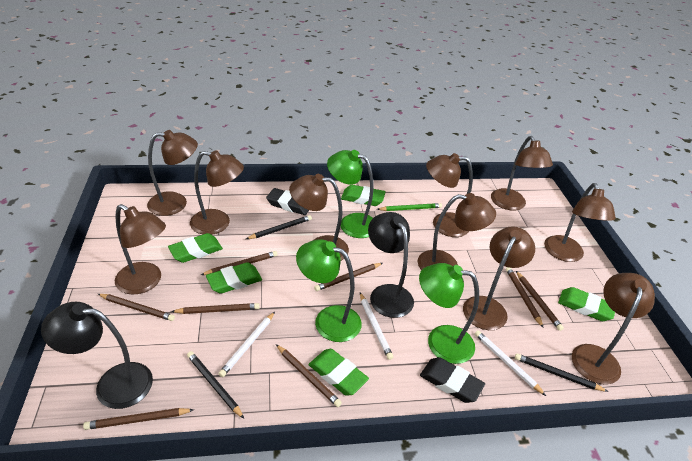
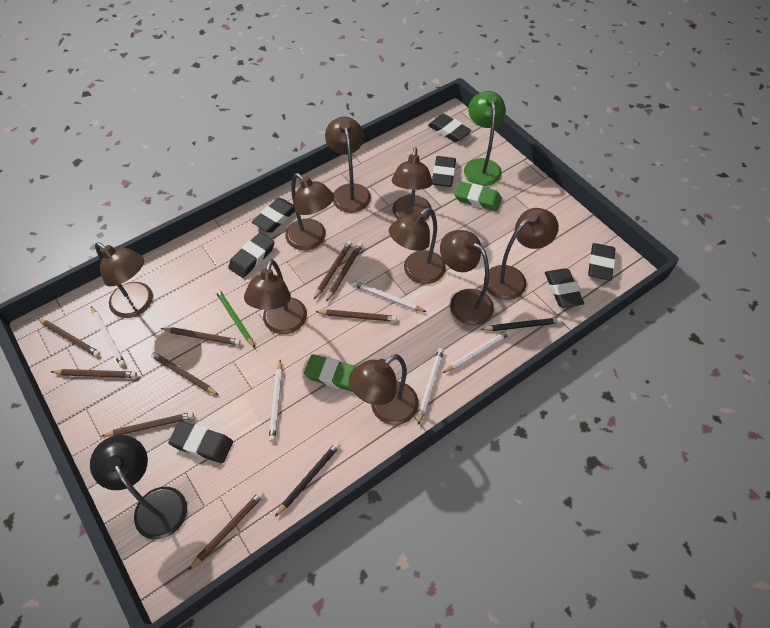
black eraser: [266,188,309,215] [420,357,485,403] = 2 -> [168,421,233,463] [228,233,275,278] [252,198,295,233] [428,114,472,142] [432,156,456,187] [545,268,584,308] [588,243,615,281] = 7
black lamp: [41,302,153,409] [368,212,414,318] = 2 -> [90,435,187,540] = 1
black pencil: [187,351,244,419] [246,215,312,239] [515,353,609,392] = 3 -> [275,442,341,517] [481,317,562,331] = 2
brown lamp: [115,204,166,294] [147,130,198,216] [190,150,244,235] [289,174,349,261] [418,193,496,270] [426,153,473,237] [463,226,535,330] [491,136,553,211] [544,183,616,262] [572,273,655,385] = 10 -> [95,242,153,318] [244,259,307,334] [285,173,334,250] [325,117,371,213] [349,354,419,425] [389,208,446,284] [392,147,433,221] [440,230,494,325] [484,208,559,300] = 9
brown pencil: [83,408,194,430] [98,294,175,321] [171,303,260,314] [201,251,278,275] [276,344,342,407] [314,263,382,291] [506,267,544,328] [516,271,564,331] = 8 -> [38,318,100,357] [51,369,137,378] [102,412,194,437] [151,352,218,395] [161,327,241,345] [189,491,264,570] [314,241,352,299] [315,309,397,322] [326,242,363,302] = 9
green eraser: [168,233,223,263] [206,262,262,294] [309,349,369,396] [341,185,386,206] [558,287,615,321] = 5 -> [304,354,356,392] [454,181,502,211] = 2
green lamp: [296,239,362,342] [327,150,374,238] [419,263,479,364] = 3 -> [464,91,506,186] = 1
white pencil: [219,312,275,377] [360,293,393,360] [475,330,546,396] = 3 -> [91,306,126,367] [269,359,282,442] [353,281,426,312] [418,348,444,425] [442,330,511,373] = 5

